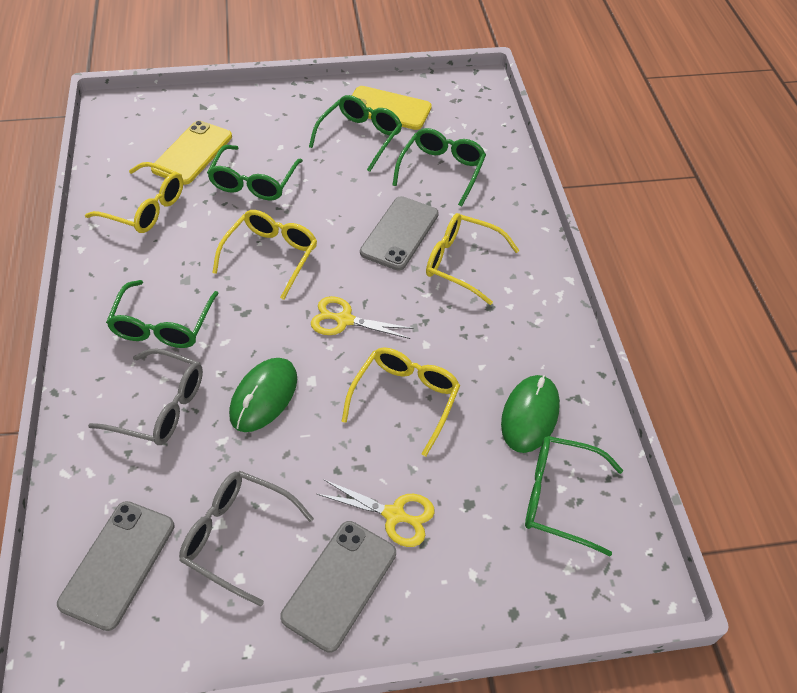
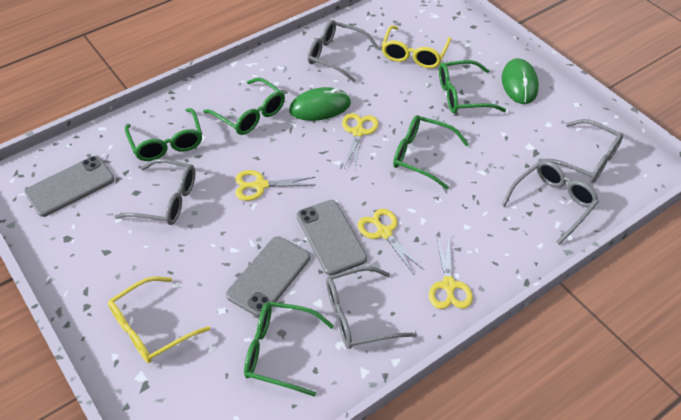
grey glasses: [88,349,203,445] [179,471,314,607] = 2 -> [114,159,195,225] [308,20,378,82] [326,266,414,349] [501,161,599,245] [538,119,623,183] = 5
yellow glasses: [85,162,183,233] [212,210,317,300] [341,347,460,457] [426,213,520,305] = 4 -> [108,276,210,363] [382,25,451,68] = 2
yellow phone: [151,120,232,185] [352,86,432,130] = 2 -> none = 0
yellow scissors: [311,296,414,339] [317,479,435,547] = 2 -> [235,170,315,201] [342,113,378,170] [358,209,424,274] [429,236,473,309] = 4

